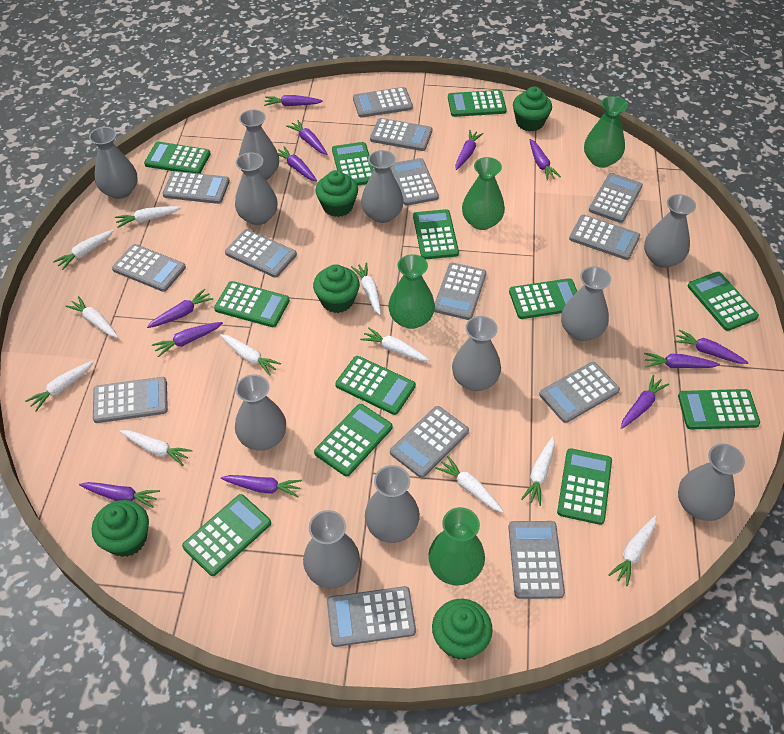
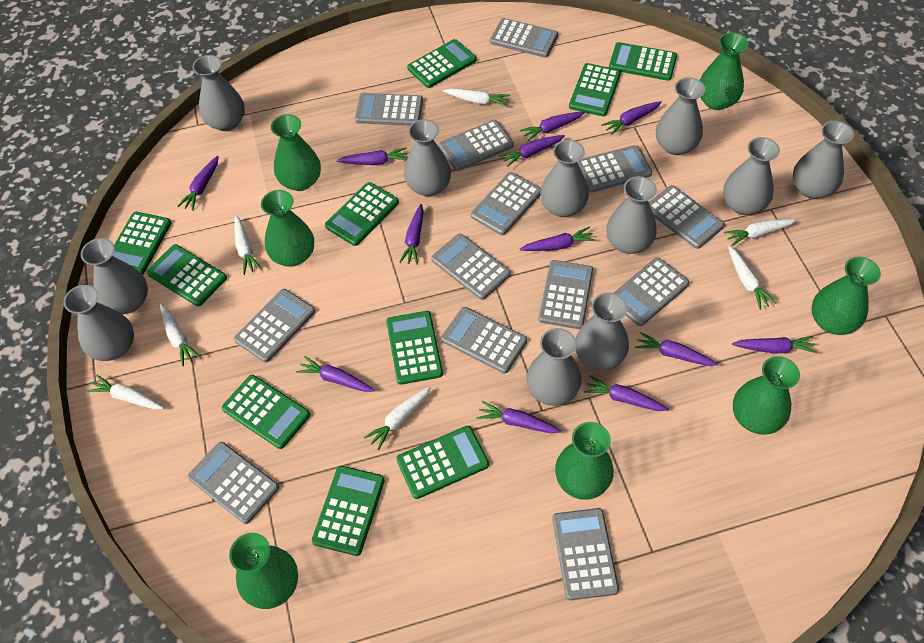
green calculator: [144,142,211,174] [182,494,271,576] [214,281,290,327] [314,404,392,477] [332,142,374,186] [335,356,416,415] [413,209,459,259] [448,90,507,117] [509,278,577,319] [557,448,612,525] [678,389,760,429] [688,272,759,331] = 12 -> [112,212,171,275] [146,244,227,307] [222,375,310,449] [312,466,385,556] [325,182,399,246] [386,311,443,385] [396,426,489,499] [407,39,476,88] [569,63,621,116] [609,42,677,81] = 10
green cupcake: [92,500,149,557] [313,264,360,313] [315,170,358,217] [432,599,493,660] [513,87,552,131] = 5 -> none = 0
green vase: [388,254,435,329] [428,507,485,585] [462,157,505,230] [584,96,628,168] = 4 -> [229,533,298,609] [261,190,314,267] [271,114,321,191] [555,422,614,500] [700,32,748,110] [733,356,800,435] [811,257,881,335] = 7
grey calculator: [93,377,168,423] [112,244,186,292] [163,171,230,204] [225,229,297,278] [327,586,416,647] [353,87,413,118] [370,118,432,151] [390,158,439,206] [390,406,469,478] [434,263,487,320] [508,521,565,599] [539,362,620,423] [569,215,640,260] [589,173,643,223] = 14 -> [188,442,279,524] [234,289,315,363] [355,93,423,126] [431,234,511,300] [439,120,514,171] [441,307,527,374] [471,172,541,235] [490,18,558,58] [539,260,593,329] [552,508,619,600] [577,145,652,193] [614,257,689,326] [649,185,724,249] = 13
white carrot: [25,361,94,411] [53,230,114,270] [65,296,118,338] [115,206,181,228] [120,430,192,466] [220,334,281,376] [351,262,381,315] [360,327,429,361] [435,456,504,513] [521,437,555,506] [609,516,656,586] = 11 -> [87,375,164,409] [160,304,201,366] [234,215,262,275] [364,386,431,450] [443,88,510,107] [724,219,797,246] [728,246,777,310] = 7

